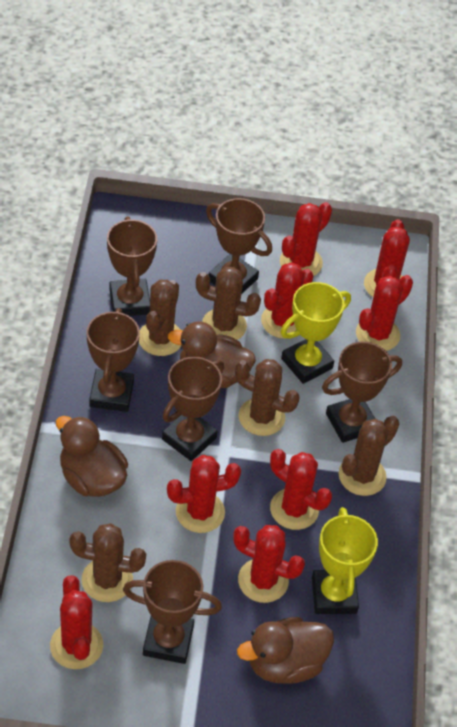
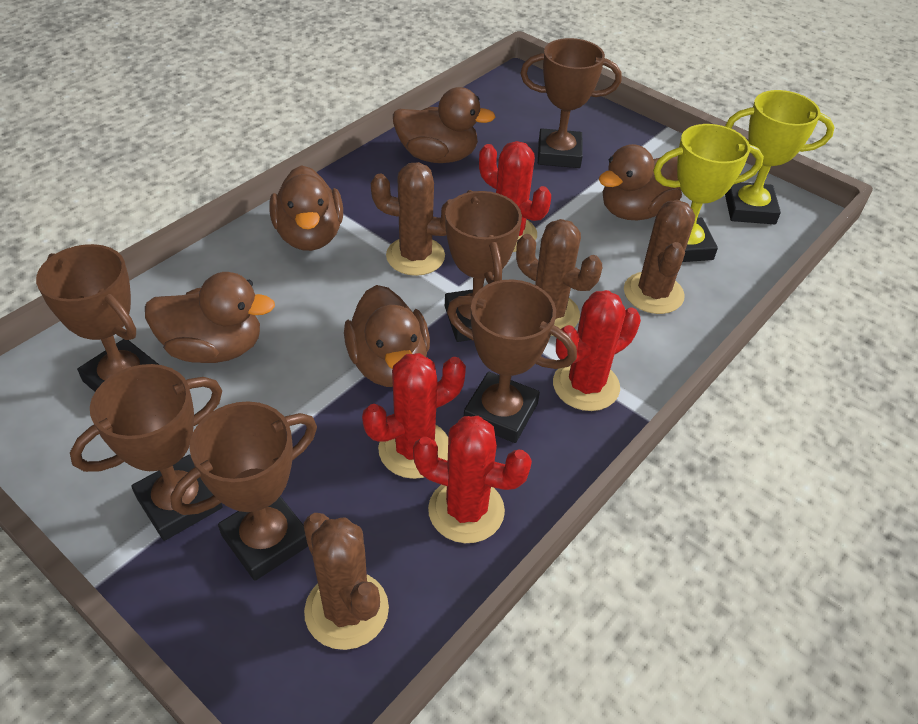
brown cactus: [69,523,146,602] [139,280,181,356] [196,267,261,340] [235,359,300,436] [339,416,399,496] = 5 -> [303,513,389,650] [371,162,453,276] [516,219,602,336] [624,200,695,314] = 4
brown duck: [56,416,128,497] [168,321,256,388] [237,617,334,684] = 3 -> [145,272,275,363] [269,165,343,251] [344,285,430,387] [393,87,495,163] [598,144,682,220] = 5
red cactus: [50,575,103,669] [167,455,241,533] [233,525,305,603] [261,262,313,339] [270,449,332,530] [280,202,332,276] [356,275,413,351] [364,219,410,297] = 8 -> [362,353,466,479] [413,416,532,543] [479,141,551,252] [553,290,641,411] = 4

